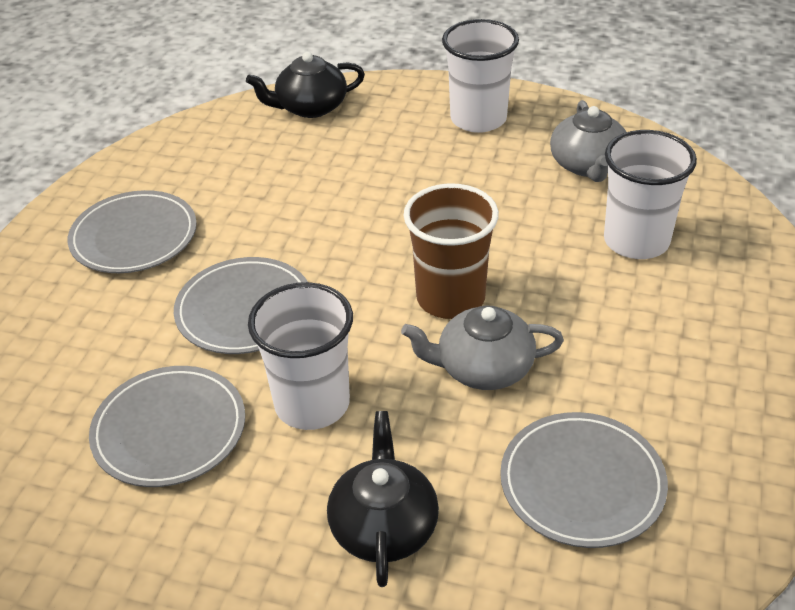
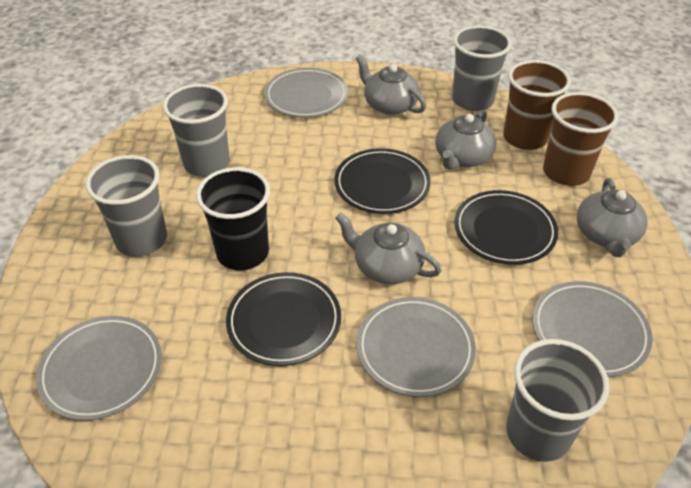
black cup: none = 0 -> [196,167,270,270] = 1
black plate: none = 0 -> [226,272,341,366] [334,148,431,214] [455,190,558,265] = 3
black teapot: [246,52,365,118] [327,411,439,587] = 2 -> none = 0
brown cup: [403,183,499,319] = 1 -> [503,60,571,150] [543,92,618,186] = 2
grey cup: none = 0 -> [86,155,167,257] [163,84,230,177] [452,26,512,111] [506,339,609,462] = 4
grey teapot: [401,305,564,390] [550,100,626,182] = 2 -> [335,212,442,284] [356,55,426,115] [435,110,496,170] [577,178,648,257] = 4
white cup: [248,282,353,430] [442,19,519,133] [604,130,697,259] = 3 -> none = 0

